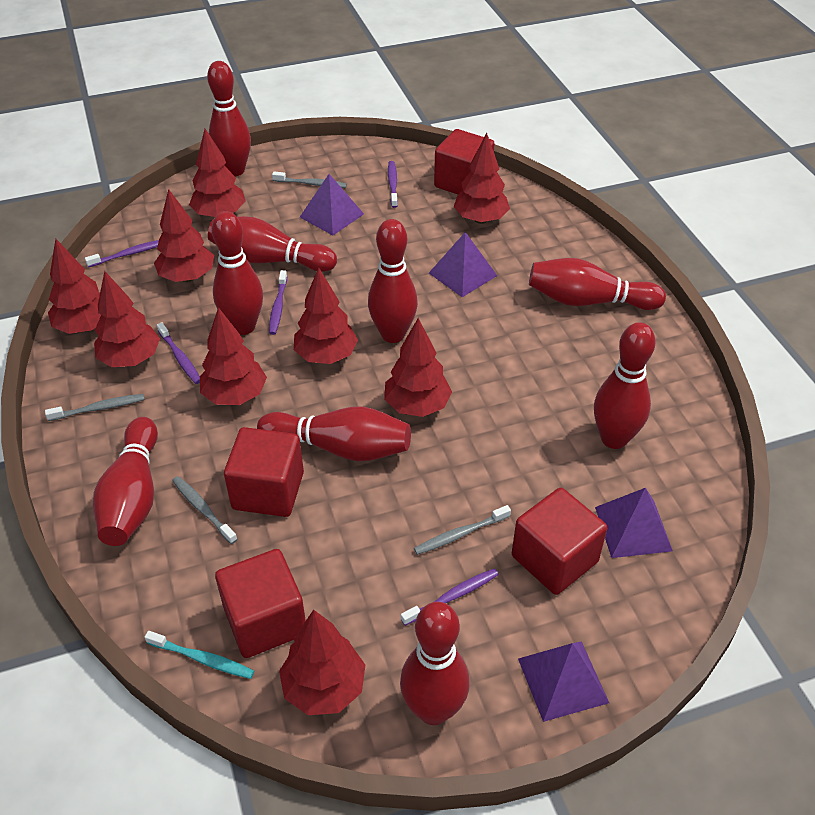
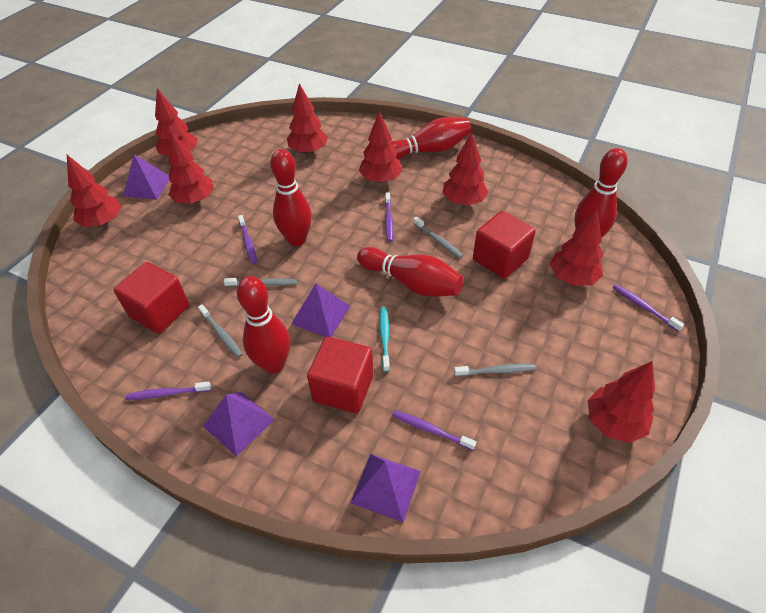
red bowling pin: [93,417,158,546] [207,61,251,176] [208,216,337,272] [211,211,263,335] [257,406,411,461] [368,219,418,343] [400,602,470,725] [529,258,666,310] [594,322,656,449] = 9 -> [237,276,290,374] [270,149,312,246] [357,247,464,297] [391,117,471,160] [575,148,627,238] = 5
red cube: [215,549,306,658] [224,427,304,517] [434,129,495,194] [512,488,607,595] = 4 -> [113,262,189,334] [307,337,374,413] [473,211,536,279] = 3
red tree: [48,238,101,334] [94,271,160,367] [154,189,214,282] [189,129,245,218] [200,307,267,405] [279,610,365,715] [294,268,358,364] [384,318,452,417] [454,133,510,224] = 9 -> [67,155,122,227] [155,88,198,157] [168,132,214,204] [287,83,328,154] [359,111,403,183] [442,133,488,205] [550,209,603,286] [588,361,655,443] = 8

